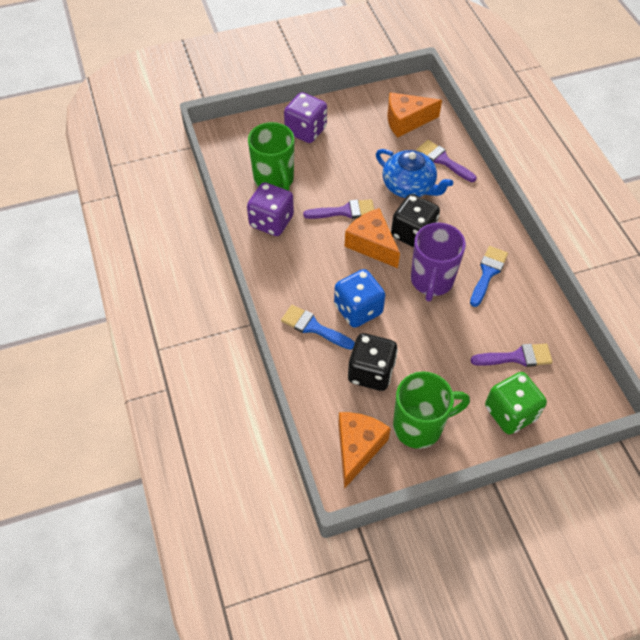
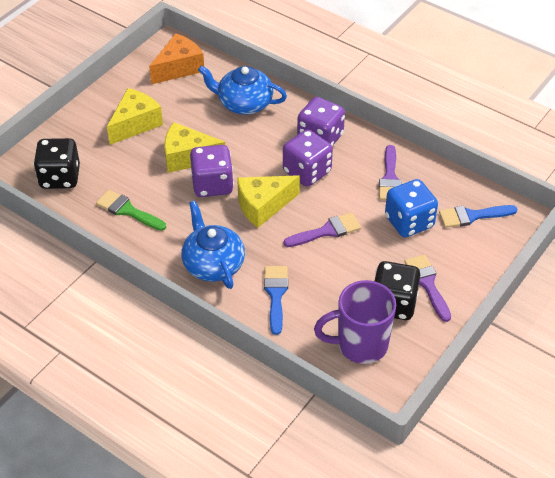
blue teapot: [376,149,453,198] = 1 -> [181,201,245,289] [198,66,287,115] = 2
green brush: none = 0 -> [96,190,166,231] = 1
green dice: [485,372,547,434] = 1 -> none = 0
green mug: [248,122,294,191] [393,372,470,449] = 2 -> none = 0
orange cheese: [338,412,391,489] [345,208,400,268] [387,92,442,138] = 3 -> [149,33,204,84] = 1
purple dice: [247,182,294,236] [284,92,327,143] = 2 -> [190,145,234,197] [283,129,333,187] [297,97,345,146] = 3
yellow cheese: none = 0 -> [107,88,163,145] [165,122,225,173] [237,175,300,228] = 3

